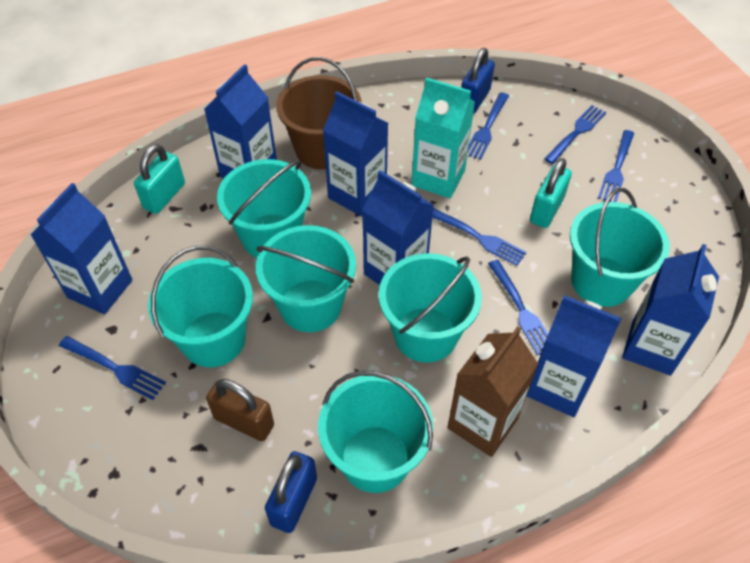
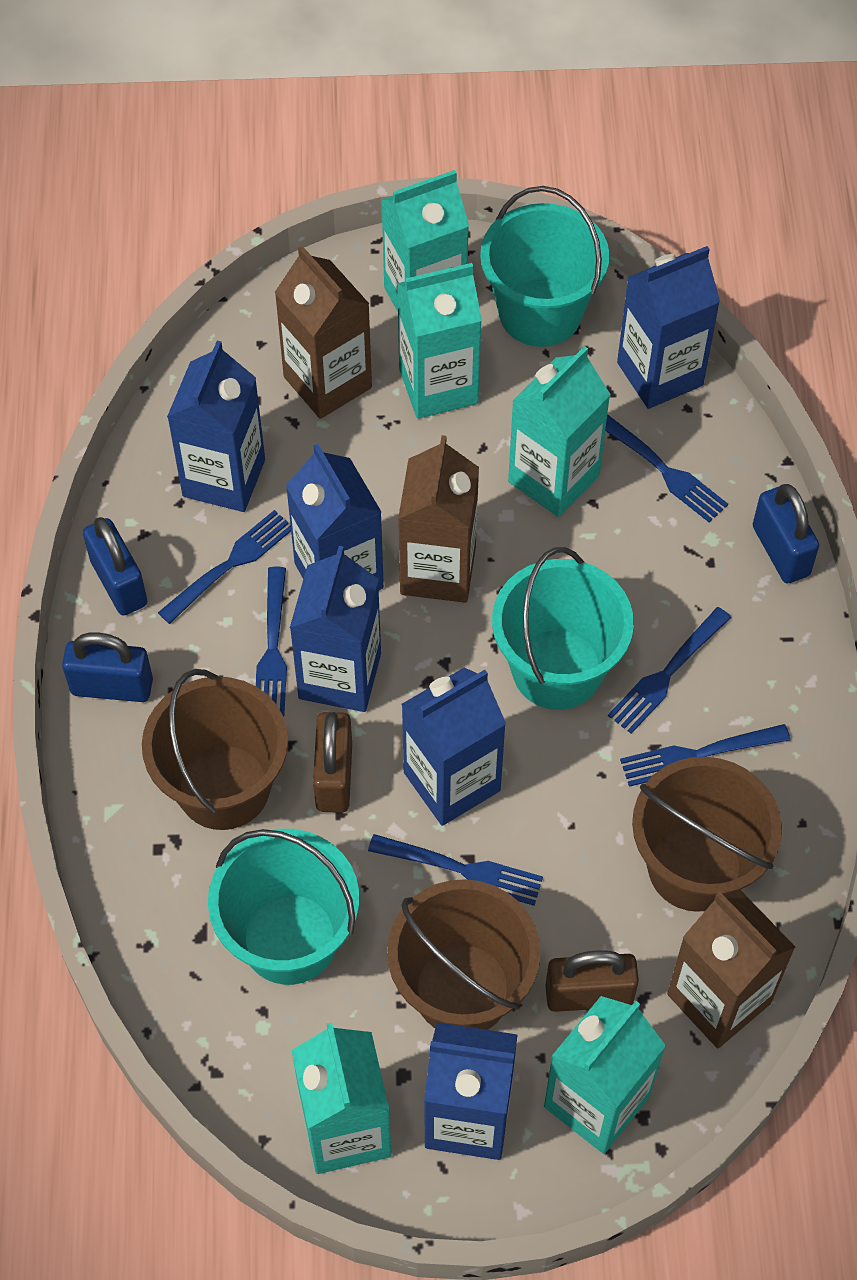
blue padlock: [265,451,317,533] [461,48,495,114] = 2 -> [62,632,153,702] [83,517,148,616] [753,484,819,583] = 3
brown bucket: [276,57,362,169] = 1 -> [142,669,288,830] [387,879,541,1030] [632,757,782,912] = 3
brown carton: [447,326,538,457] = 1 -> [274,245,372,419] [398,435,479,603] [667,890,796,1048] = 3
brown padlock: [206,379,274,441] = 1 -> [313,712,352,813] [545,950,639,1012] = 2
turquoise bucket: [148,246,253,367] [217,159,311,258] [256,225,356,332] [318,371,433,493] [379,253,482,363] [570,188,670,307] = 6 -> [208,829,359,985] [480,186,609,347] [492,547,634,710] = 3
turquoise carton: [412,77,475,198] = 1 -> [291,1022,392,1174] [381,170,469,312] [397,263,482,419] [508,346,611,517] [544,996,666,1154] = 5
turquoise padlock: [134,144,185,214] [530,158,572,228] = 2 -> none = 0

